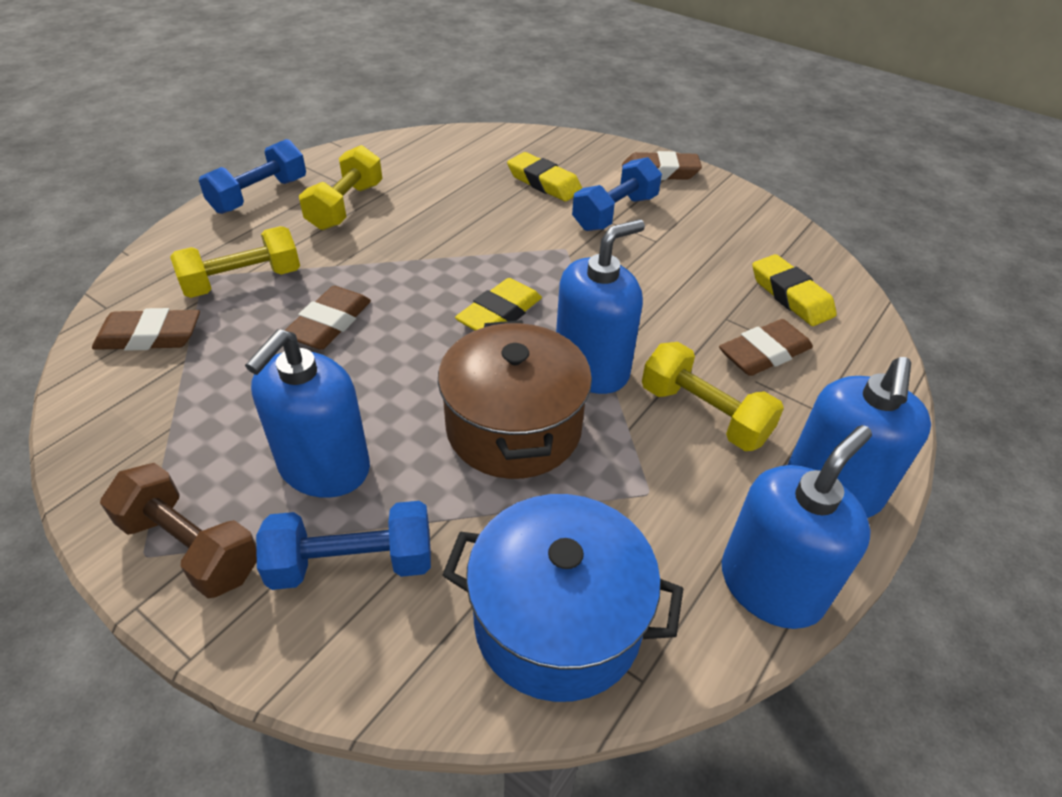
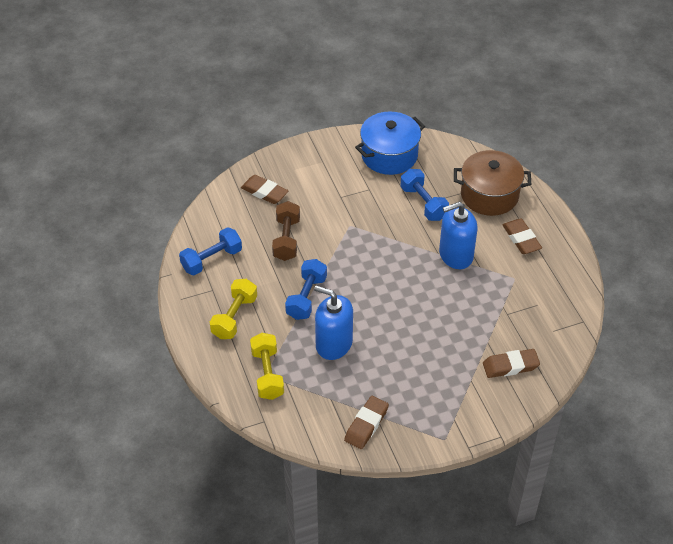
blue soap dispenser: [245,329,370,498] [556,219,645,394] [722,425,872,629] [787,357,931,518] = 4 -> [314,286,353,360] [439,202,478,269] = 2
yellow dumbbell: [170,226,300,298] [299,145,382,230] [642,342,784,451] = 3 -> [210,279,257,339] [250,333,284,400] = 2
yellow eraser: [455,278,542,331] [507,152,582,201] [752,254,837,326] = 3 -> none = 0

